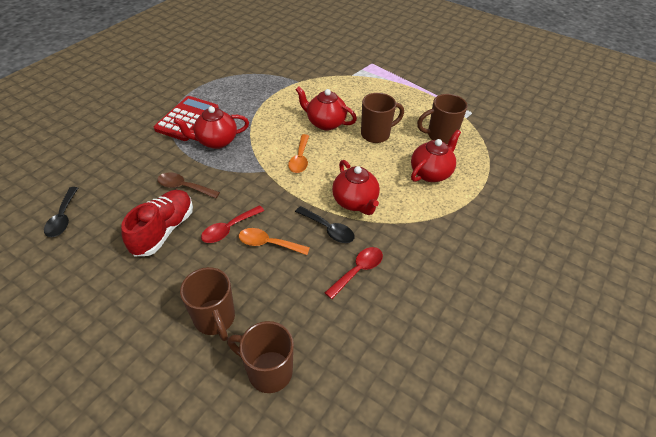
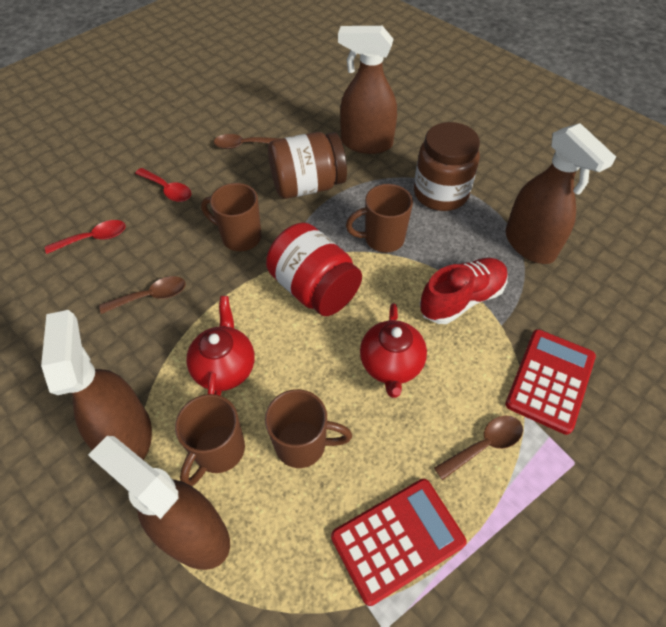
black spoon: [44,187,78,237] [295,206,354,243] = 2 -> none = 0
brown jar: none = 0 -> [268,132,347,199] [414,122,480,211] = 2
brown spoon: [157,173,220,198] = 1 -> [99,276,185,314] [214,134,281,149] [434,416,523,480] = 3
brown spray bottle: none = 0 -> [41,310,152,460] [88,436,230,570] [338,26,397,154] [505,123,616,264] = 4
orange spoon: [239,228,310,255] [288,134,309,173] = 2 -> none = 0
red calculator: [154,96,219,141] = 1 -> [331,479,467,606] [505,329,596,435] = 2
red jar: none = 0 -> [266,223,362,316] = 1
red teapot: [174,106,249,149] [295,86,357,130] [332,160,380,215] [411,130,461,182] = 4 -> [186,296,254,396] [360,303,427,398] = 2

